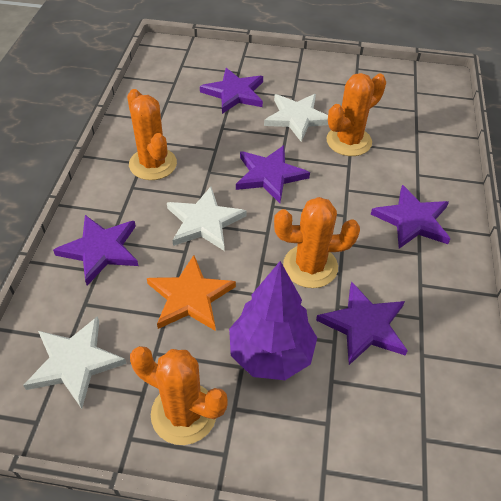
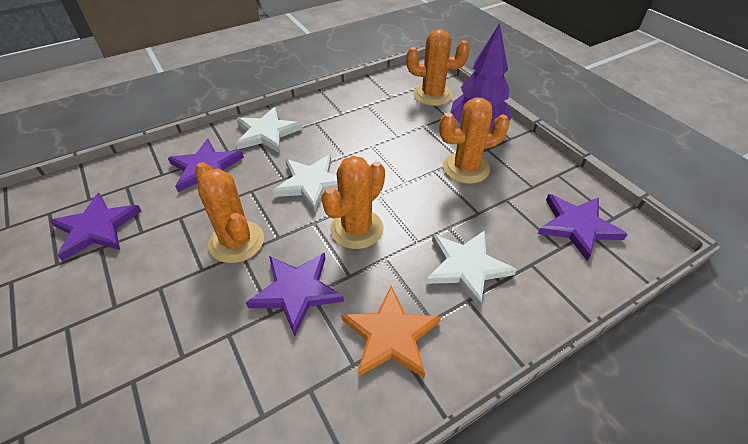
purple star: [53,215,138,285] [200,68,263,114] [236,145,310,203] [316,281,408,365] [371,185,450,249] = 5 -> [50,193,141,261] [168,139,244,192] [246,253,344,336] [538,194,628,261] = 4

